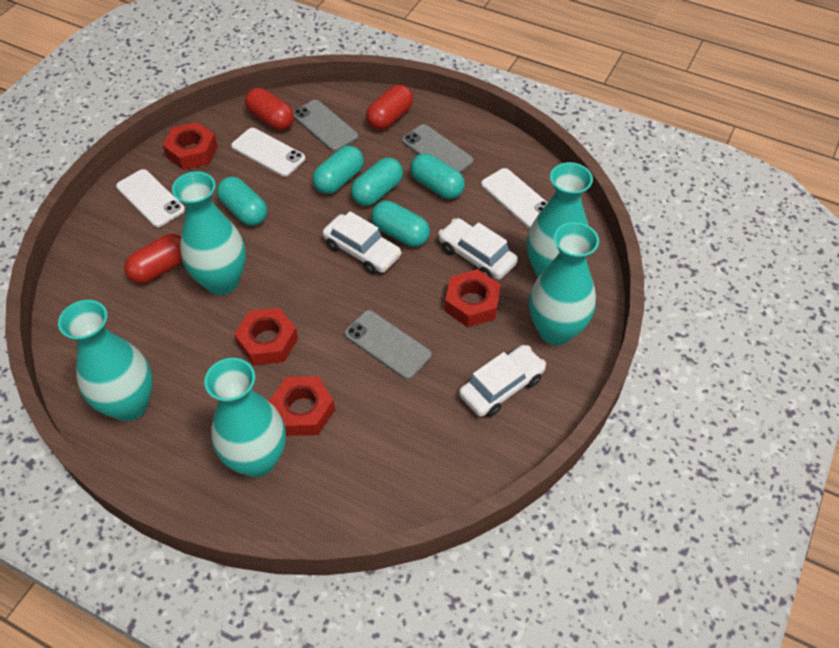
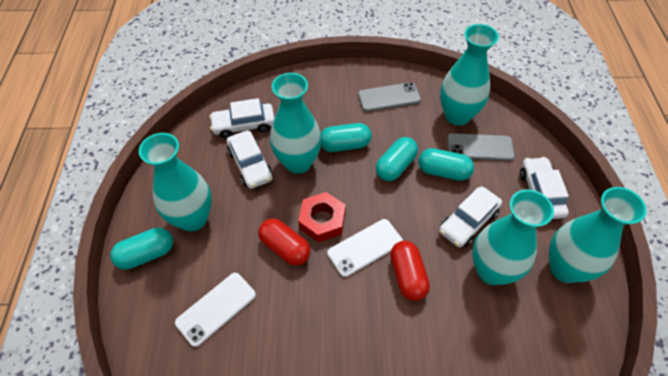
grey phone: [293,100,358,151] [345,310,432,379] [402,124,474,173] = 3 -> [358,82,421,112] [447,133,515,161] = 2
red capsule: [124,234,182,284] [245,88,294,131] [366,85,413,130] = 3 -> [258,218,311,266] [390,241,430,301] = 2
red nut: [163,122,218,170] [234,308,298,366] [269,376,335,436] [445,269,501,327] = 4 -> [298,192,346,243] = 1
turquoise capsule: [217,177,267,226] [312,146,364,194] [351,157,403,206] [371,201,430,247] [410,153,465,199] = 5 -> [110,227,173,270] [321,123,372,152] [376,137,418,181] [418,148,474,181] = 4
white car: [322,211,402,274] [438,218,518,280] [459,345,546,417] = 3 -> [209,98,275,138] [227,130,273,189] [439,187,502,248] [520,157,569,219] = 4
white phone: [116,169,185,227] [231,128,305,177] [481,168,548,228] = 3 -> [175,273,256,347] [327,219,403,277] = 2

